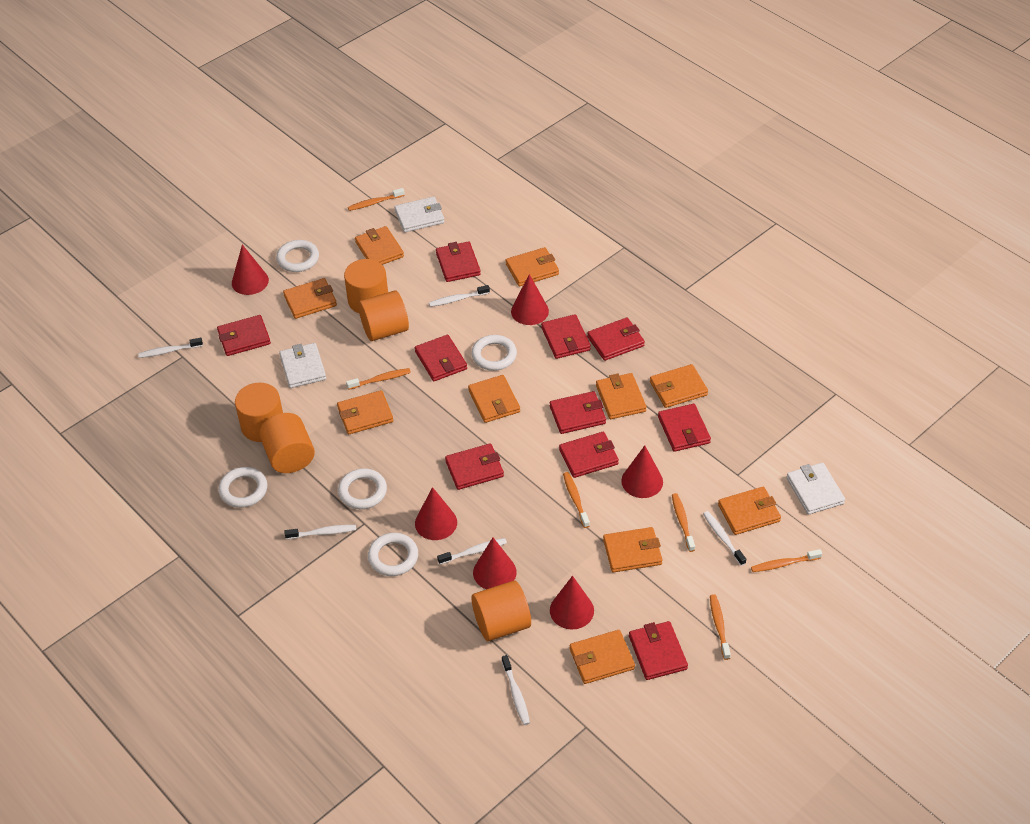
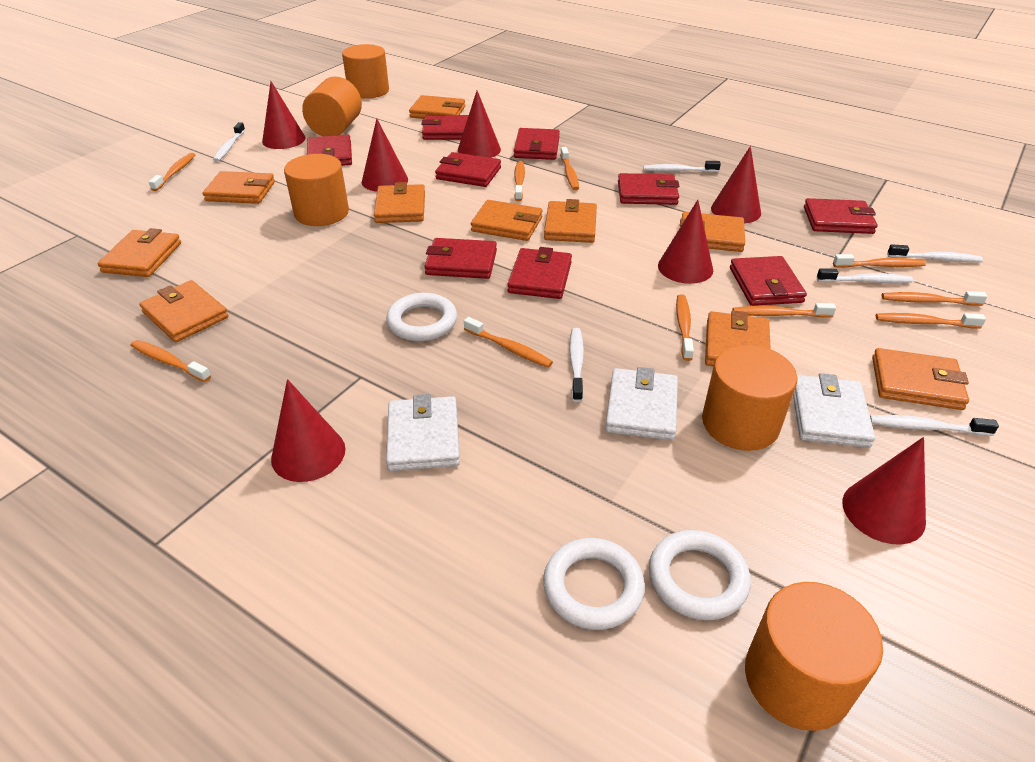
orange toothbrush: [346,368,411,390] [348,188,405,211] [563,472,590,528] [672,493,695,552] [710,594,731,660] [751,549,822,572] = 6 -> [131,340,211,382] [149,153,195,191] [464,317,553,368] [514,161,525,201] [560,147,579,190] [676,294,694,361] [733,303,836,318] [833,254,926,268] [876,313,986,328] [881,291,988,306] = 10
red cone: [232,244,269,295] [415,487,457,540] [473,538,517,589] [511,274,549,325] [550,576,594,629] [621,446,663,498] = 6 -> [262,81,305,149] [271,379,345,482] [362,118,408,192] [458,91,501,158] [658,200,713,284] [711,146,761,223] [842,437,926,545] = 7
red wallet: [217,315,271,356] [415,335,467,381] [436,241,481,282] [445,443,504,490] [541,314,591,359] [550,391,606,434] [559,432,619,478] [587,317,645,361] [629,621,688,680] [658,404,711,452] = 10 -> [307,134,352,166] [421,115,469,140] [424,238,497,279] [435,152,501,187] [507,247,572,299] [514,128,560,160] [618,173,680,205] [730,256,807,306] [804,198,878,234] = 9
white ring: [218,467,267,508] [276,240,319,272] [338,468,387,509] [368,533,418,576] [471,335,517,371] = 5 -> [386,293,457,341] [543,538,645,630] [649,530,751,620] = 3

